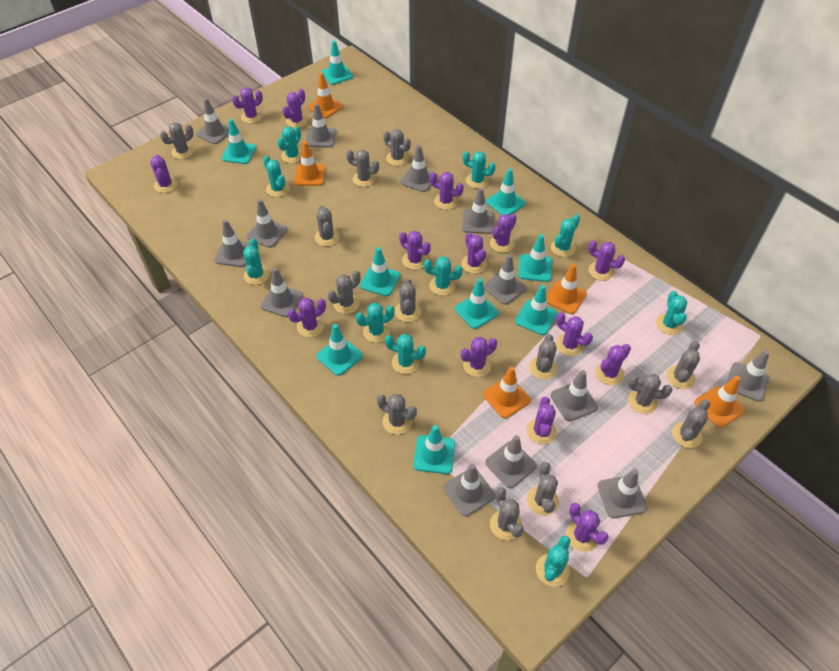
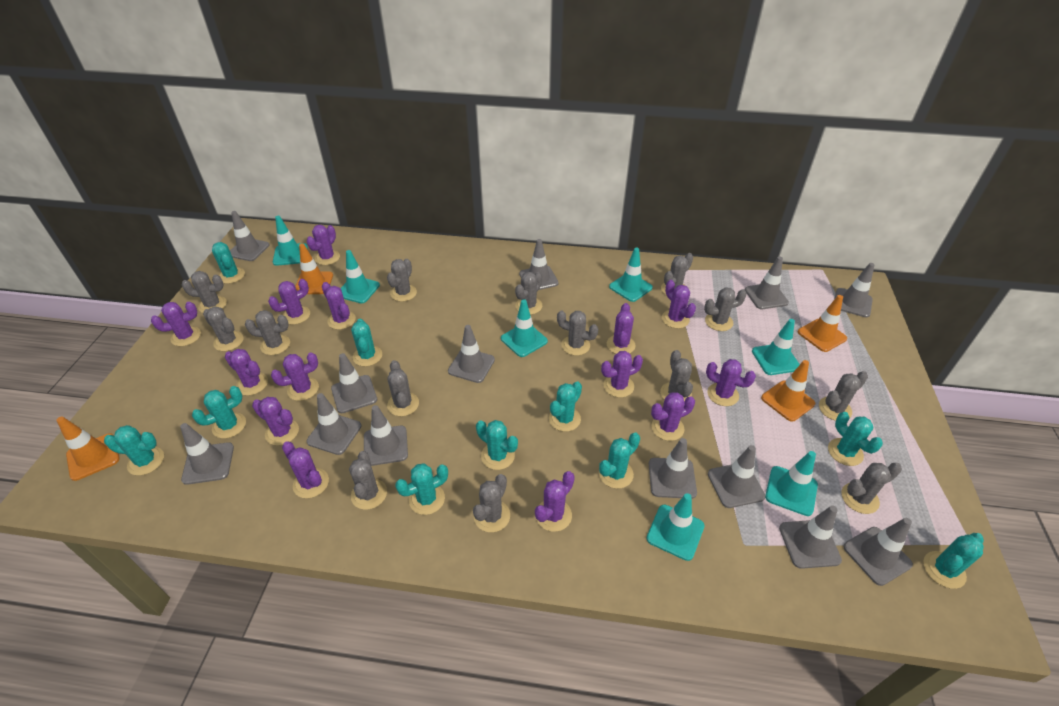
grey cactus: [160,122,194,159] [315,206,339,246] [328,270,360,314] [346,150,379,187] [377,394,417,435] [383,129,411,166] [395,278,421,322] [490,487,524,540] [527,462,559,516] [529,334,557,380] [628,373,672,414] [666,341,700,389] [672,399,710,448] = 13 -> [182,271,227,313] [203,307,243,351] [245,310,290,355] [349,451,387,510] [387,259,417,302] [387,360,419,416] [473,474,510,533] [515,272,542,315] [557,310,598,356] [660,350,693,402] [661,253,693,295] [704,287,747,331] [819,371,868,421] [842,463,902,514] = 14
orange traffic cone: [294,141,325,186] [308,73,343,118] [483,366,531,418] [546,264,587,314] [694,376,745,428] = 5 -> [56,416,120,481] [295,243,333,294] [761,360,815,422] [798,295,847,352] = 4
turquoise traffic cone: [221,119,256,164] [316,324,363,376] [321,40,353,85] [360,247,400,296] [413,425,455,474] [455,278,499,329] [486,168,525,216] [515,285,558,335] [518,234,552,282] = 9 -> [273,216,308,266] [341,250,380,303] [501,299,548,357] [609,248,653,302] [646,493,705,561] [752,319,800,375] [765,451,818,516] = 7

